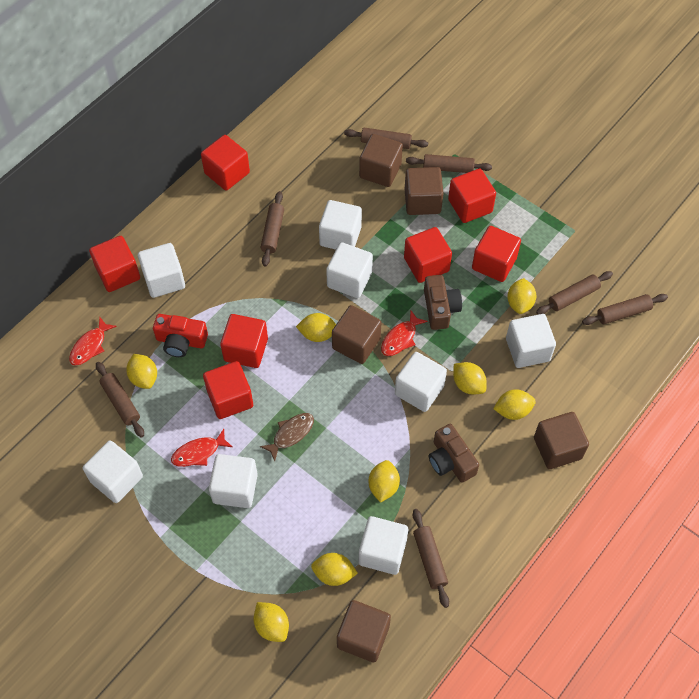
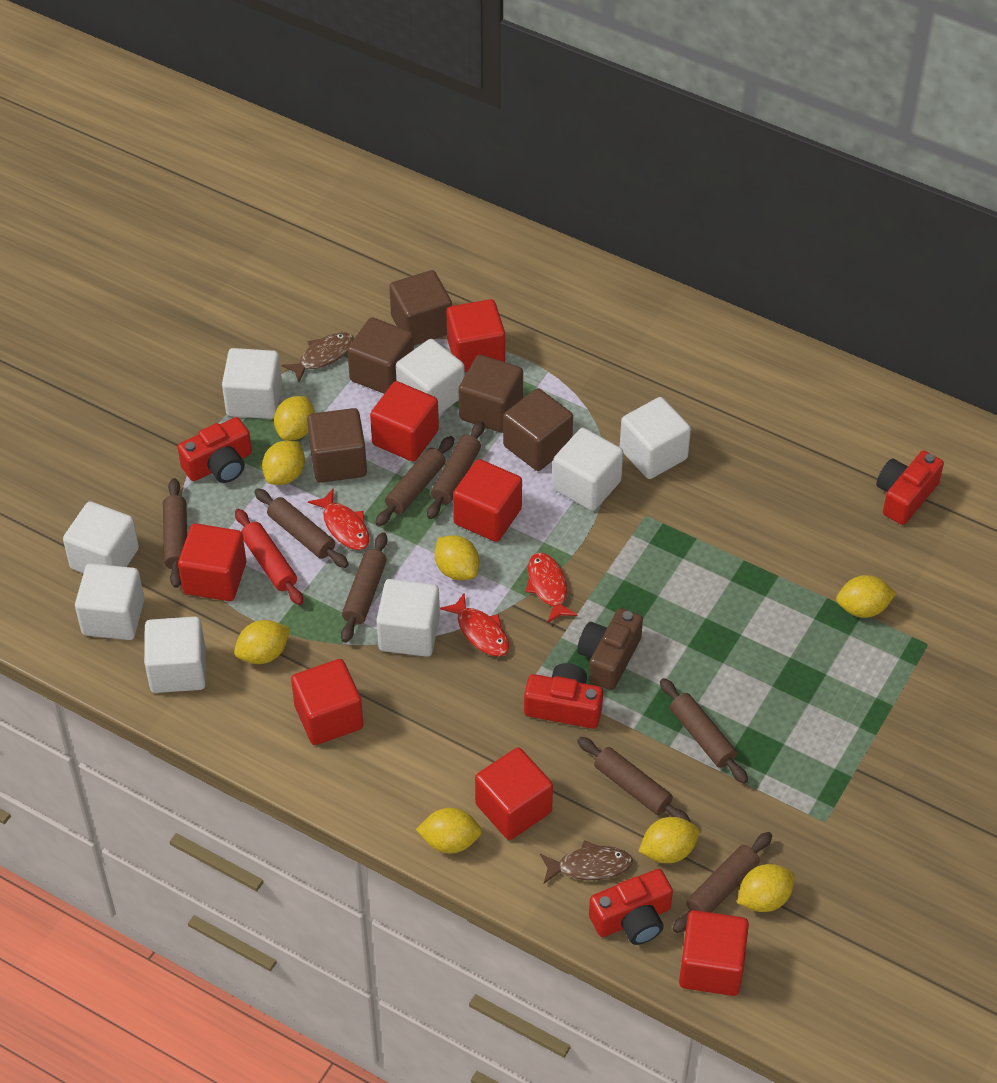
brown camera: [424,275,462,330] [429,424,479,483] = 2 -> [577,608,643,690] = 1
brown fish: [260,413,314,461] = 1 -> [282,332,354,382] [540,840,633,883] = 2
brown rolling pin: [96,362,144,438] [261,191,284,266] [344,128,428,149] [406,154,492,173] [413,509,449,608] [536,271,613,315] [582,294,668,325] = 7 -> [163,478,187,588] [254,488,349,568] [341,532,387,643] [376,436,454,526] [427,421,484,519] [577,737,691,822] [660,678,748,784] [673,832,772,933] = 8
red camera: [153,314,208,357] = 1 -> [178,417,252,483] [524,663,603,729] [589,869,673,945] [876,451,944,525] = 4
red rolling pin: none = 0 -> [235,509,303,605] = 1

